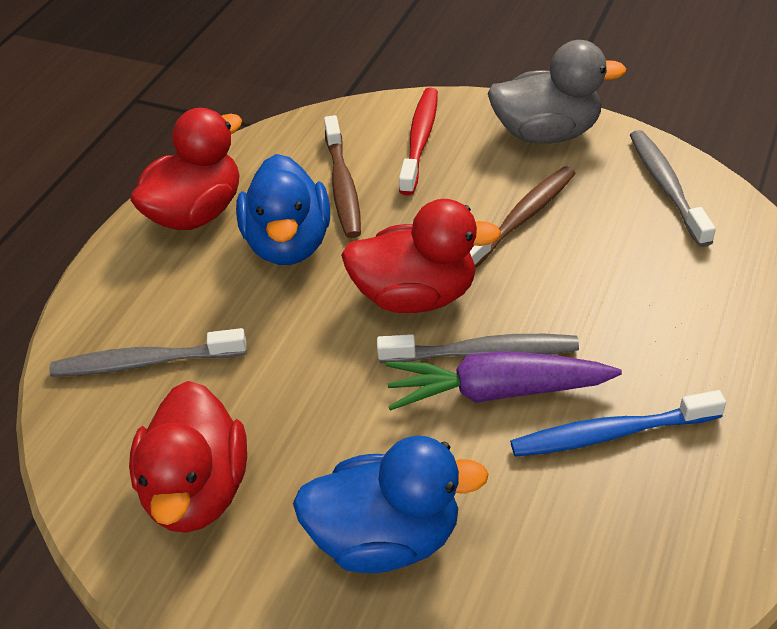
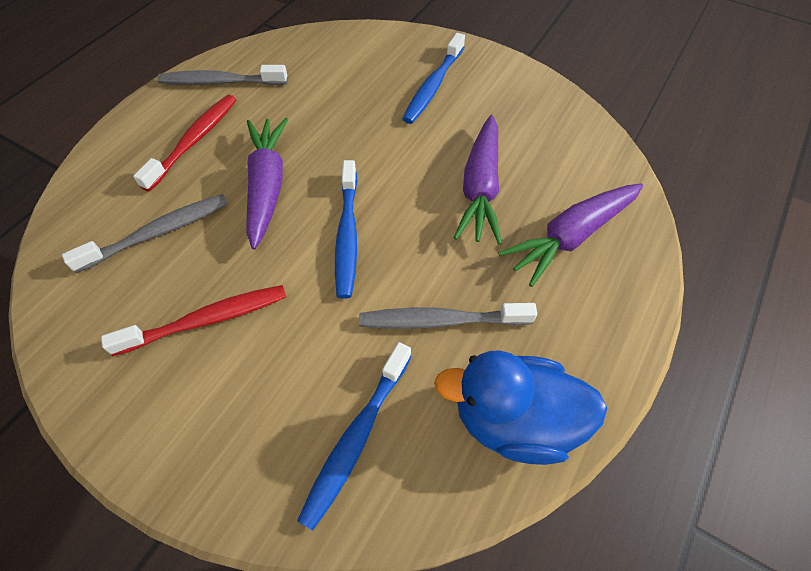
blue duck: [236,154,330,265] [293,436,489,573] = 2 -> [434,350,608,465] = 1
blue toothbrush: [510,390,726,457] = 1 -> [297,342,412,531] [335,160,357,299] [402,33,465,124] = 3
brown toothbrush: [324,115,361,238] [470,166,576,267] = 2 -> none = 0
grey duck: [488,40,627,144] = 1 -> none = 0
purple carrot: [386,351,622,411] = 1 -> [246,118,288,249] [454,115,502,245] [498,183,643,287] = 3
red duck: [129,381,247,533] [130,108,242,230] [341,199,501,313] = 3 -> none = 0
red toothbrush: [399,88,438,195] = 1 -> [101,285,286,356] [133,95,236,192] = 2

